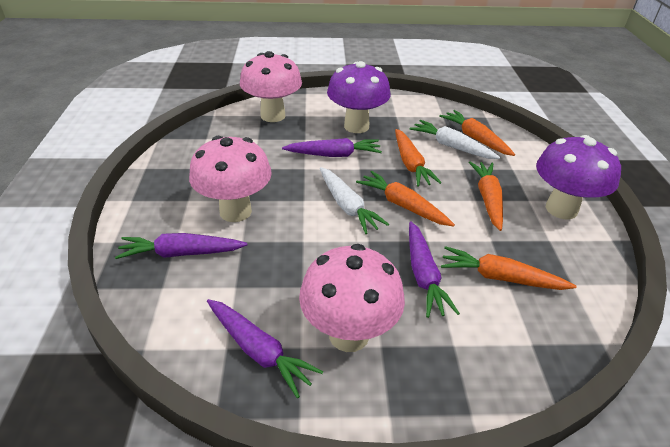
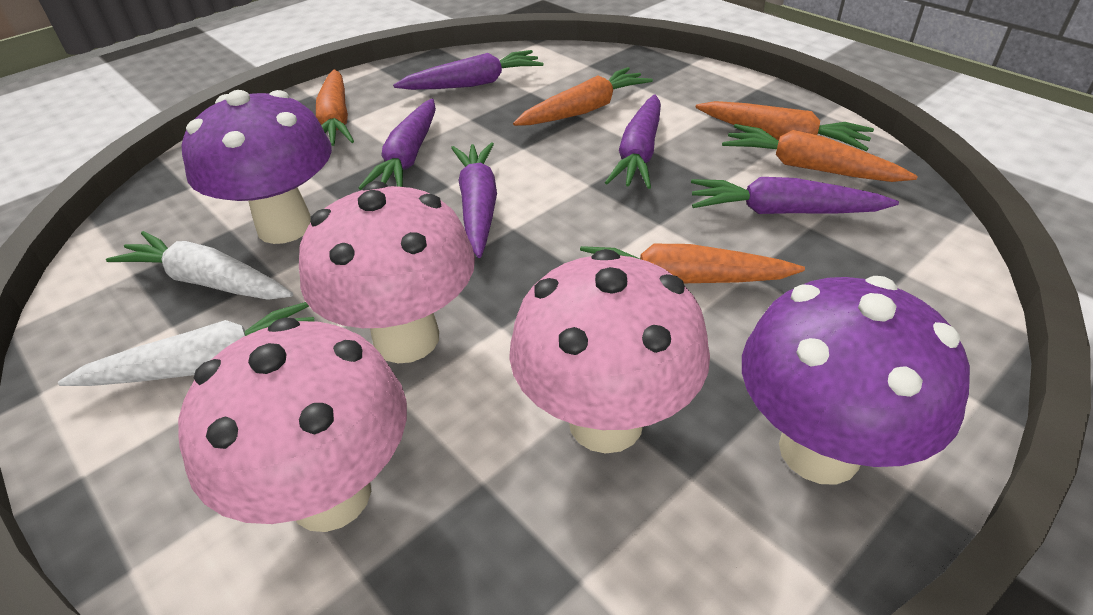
purple carrot: [115,233,247,259] [207,299,323,398] [282,138,382,157] [409,221,460,318] = 4 -> [359,98,436,190] [393,50,543,90] [451,142,497,258] [605,94,661,189] [691,177,899,214] = 5

